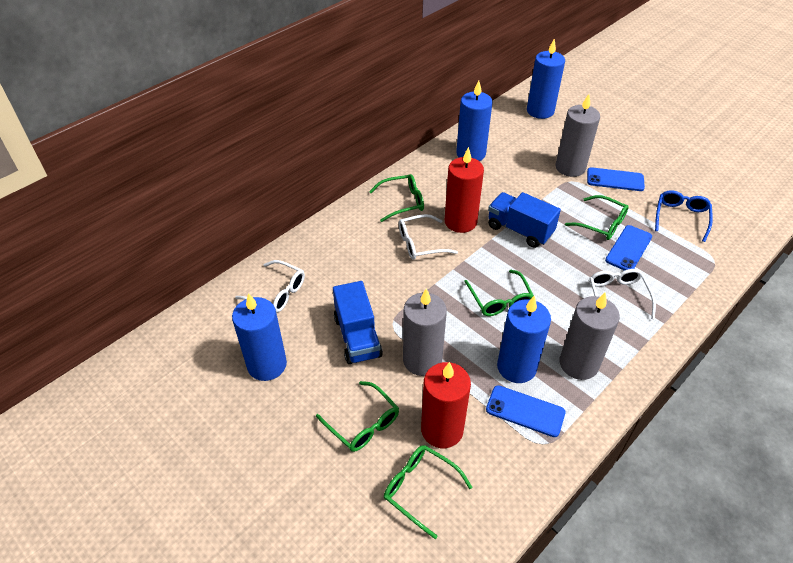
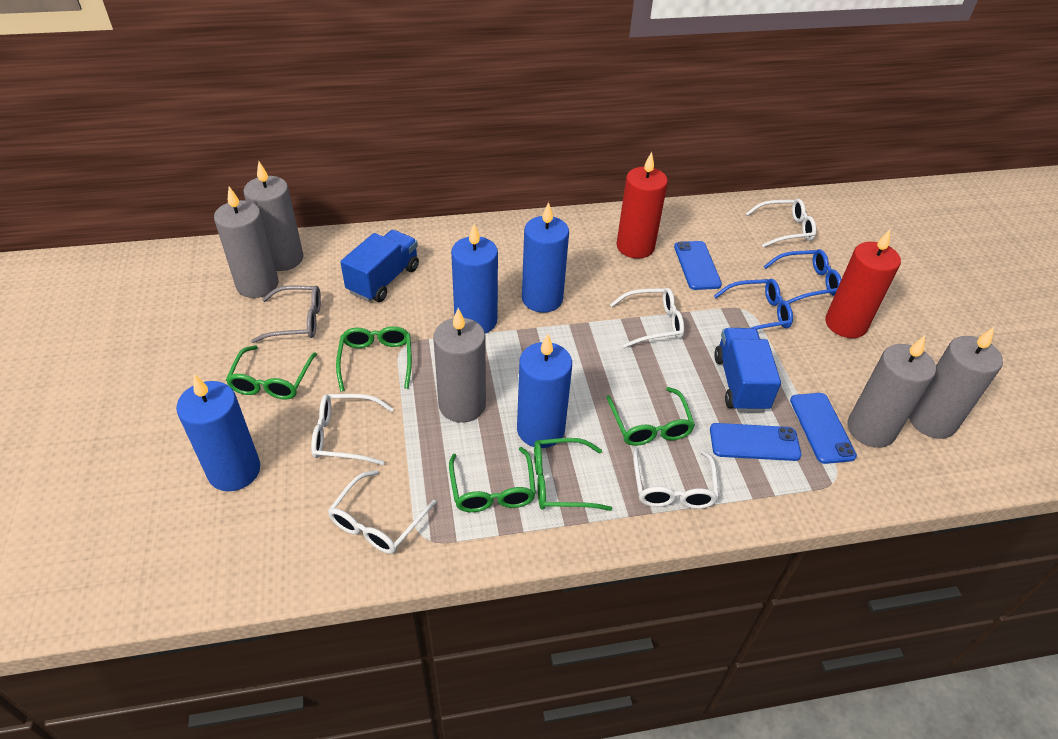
blue glasses: [655,190,713,242] = 1 -> [714,279,793,330] [764,249,841,304] = 2
grey candle: [403,288,447,376] [556,94,600,177] [560,293,620,380] = 3 -> [214,186,278,298] [243,161,303,271] [433,308,486,423] [848,336,936,448] [909,327,1003,439] = 5
grey glasses: none = 0 -> [251,286,321,343] = 1
white glasses: [235,260,305,313] [399,214,458,260] [589,269,656,319] = 3 -> [311,394,394,465] [328,470,437,554] [610,288,684,348] [633,447,719,509] [746,198,816,247] = 5

